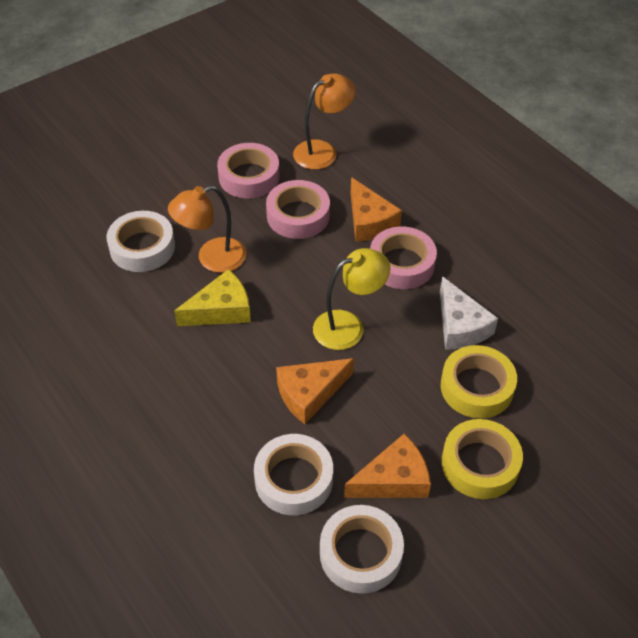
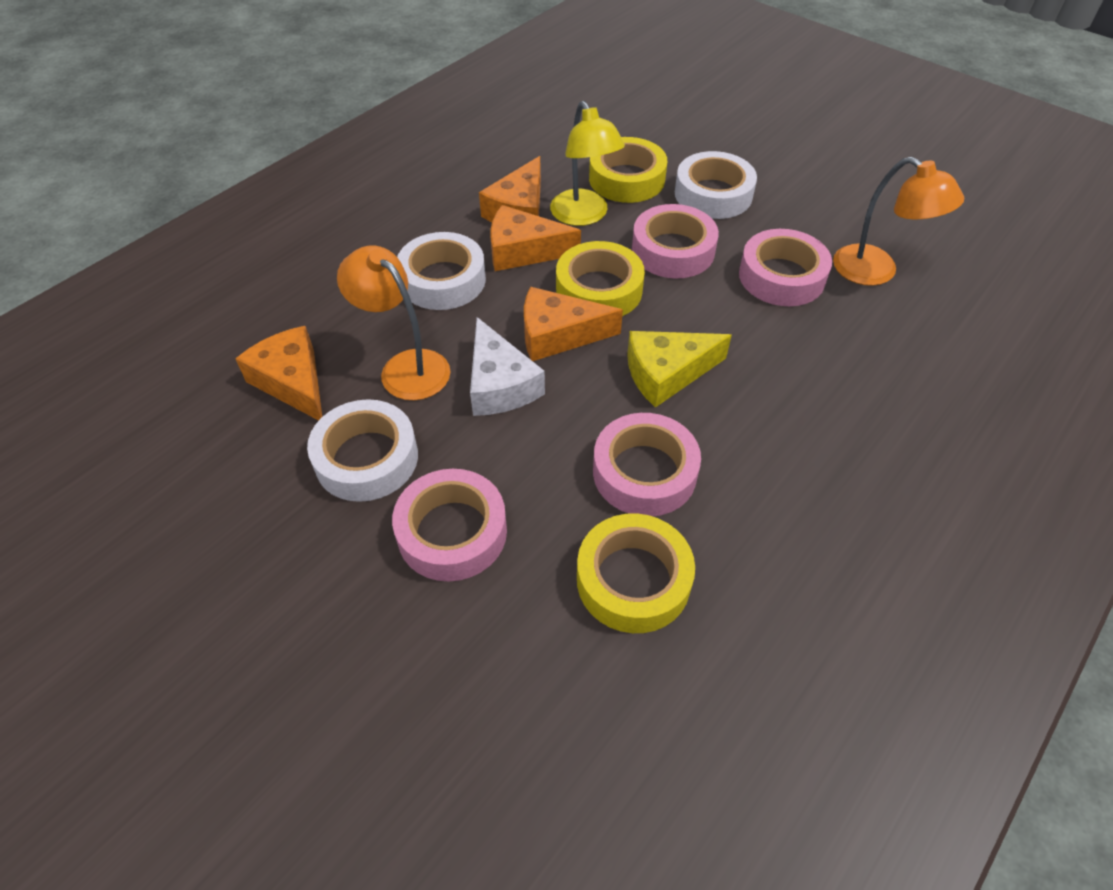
orange cheese: [276,358,354,424] [344,433,431,498] [350,177,402,242] = 3 -> [235,326,322,421] [479,156,541,222] [490,205,581,271] [524,287,623,361] = 4
pink tape: [217,143,279,198] [266,180,330,239] [370,227,437,289] = 3 -> [392,469,507,581] [593,413,701,516] [632,204,719,278] [739,229,832,306] = 4
yellow tape: [441,345,517,419] [441,419,523,499] = 2 -> [556,241,645,316] [577,513,695,633] [589,137,667,203] = 3

